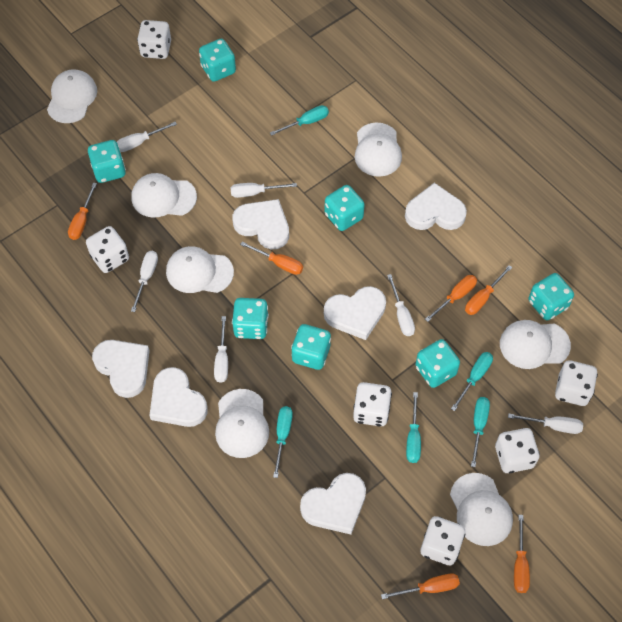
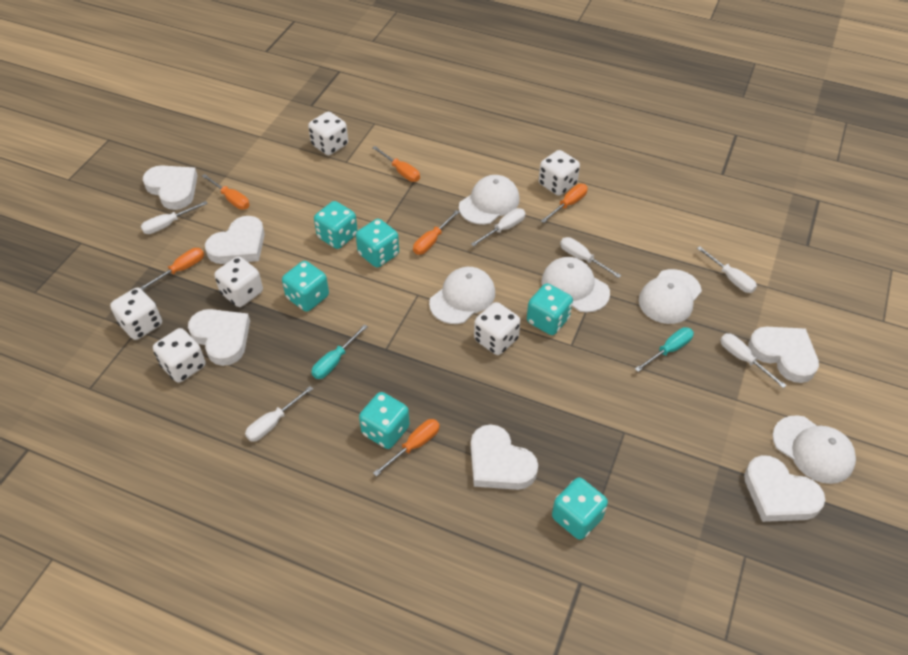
turquoise dice: [88,140,126,183] [199,39,236,82] [232,298,269,339] [291,324,331,370] [324,185,365,231] [415,339,460,388] [528,273,574,320] = 7 -> [282,261,329,312] [314,201,358,249] [356,219,399,268] [359,392,410,449] [527,283,573,335] [552,477,608,540] = 6
turquoise screwdriver: [270,105,329,136] [273,406,293,478] [406,392,421,463] [451,352,493,411] [471,397,490,467] = 5 -> [312,324,368,379] [635,327,694,372] = 2
white cap: [47,69,97,123] [131,173,197,218] [166,246,234,293] [215,389,269,458] [355,123,402,177] [450,473,513,546] [500,320,571,369] = 7 -> [429,267,495,324] [459,175,520,225] [542,257,610,313] [639,269,702,324] [773,415,856,484] = 5

